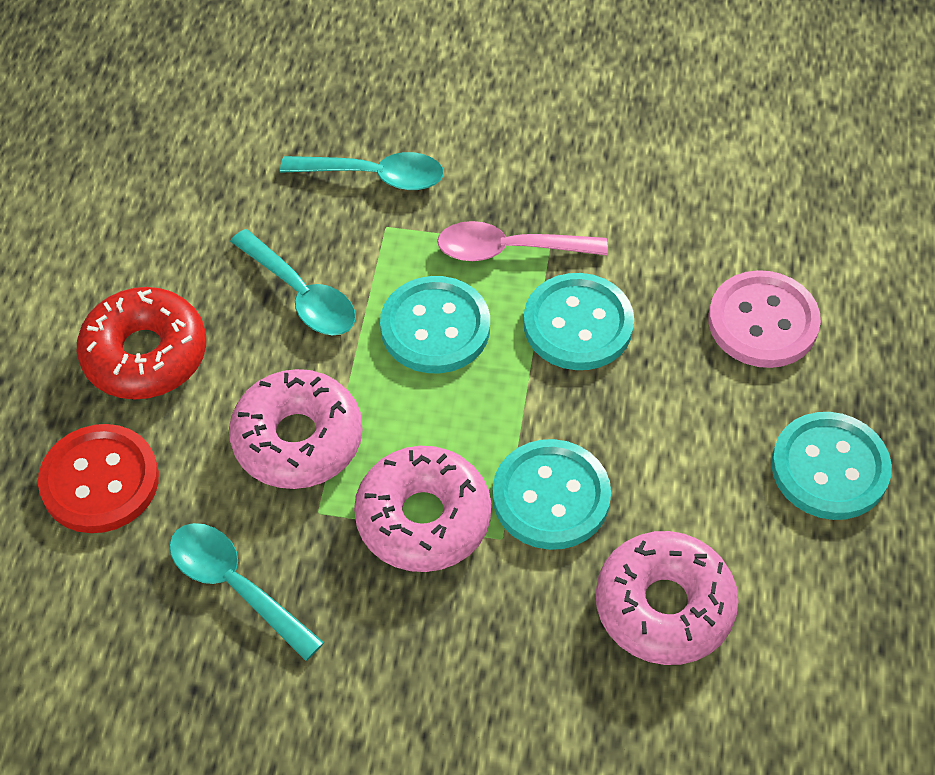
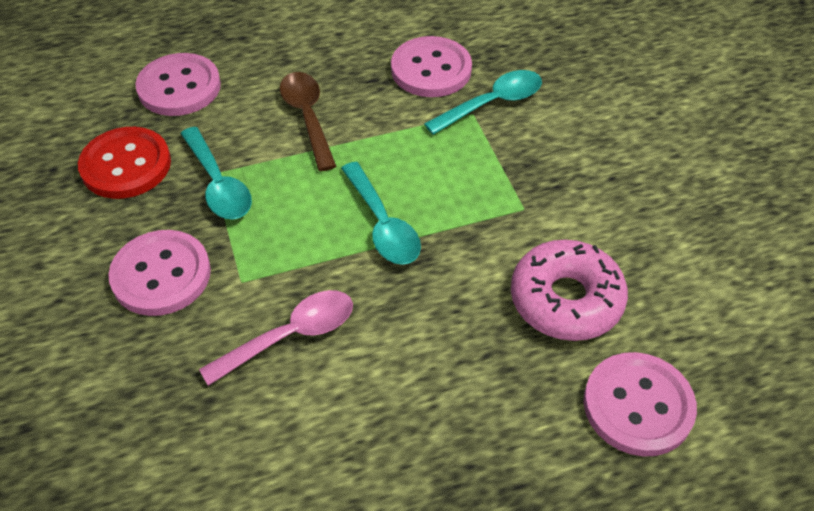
brown spoon: none = 0 -> [280,72,336,171] = 1
pink button: [708,270,821,368] = 1 -> [108,230,211,316] [135,53,221,116] [391,36,472,97] [584,352,697,457] = 4
pink donut: [229,369,363,489] [354,446,491,572] [596,531,739,665] = 3 -> [511,239,628,341] = 1
red donut: [77,287,206,400] = 1 -> none = 0
turquoise button: [380,276,490,373] [492,439,611,550] [523,273,634,370] [771,412,892,520] = 4 -> none = 0

